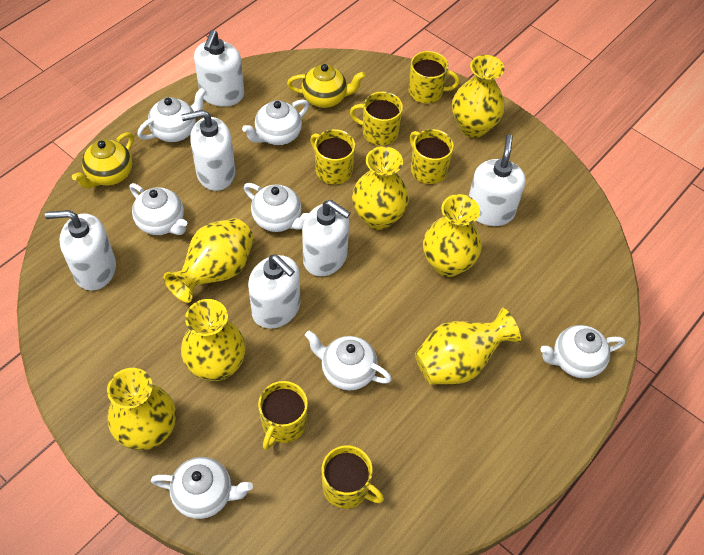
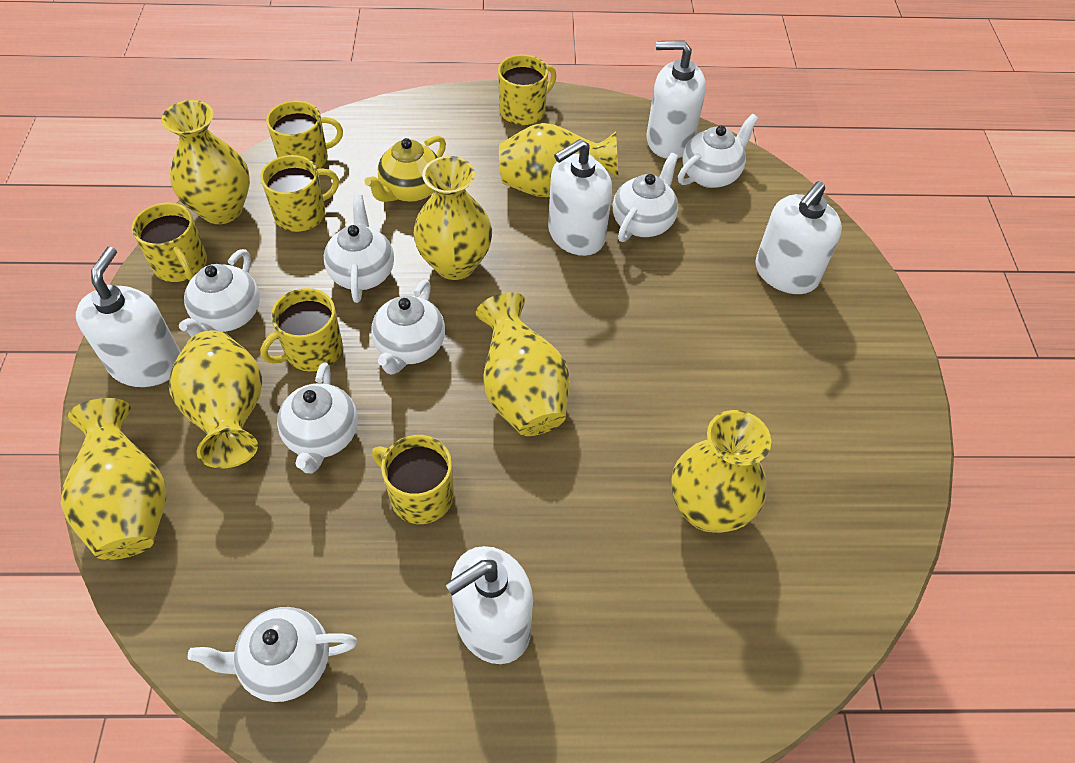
white soap dispenser: [45,210,116,291] [181,110,235,191] [194,30,244,106] [248,255,300,329] [302,200,351,276] [469,134,526,226] = 6 -> [76,246,181,387] [445,546,533,664] [548,139,612,256] [647,40,706,159] [755,181,842,294] = 5
yellow teapot: [72,132,134,188] [287,64,365,108] = 2 -> [365,136,446,202] = 1

